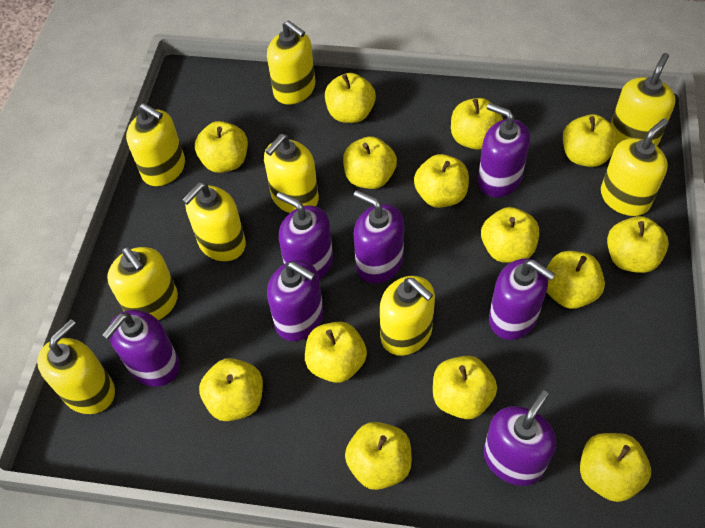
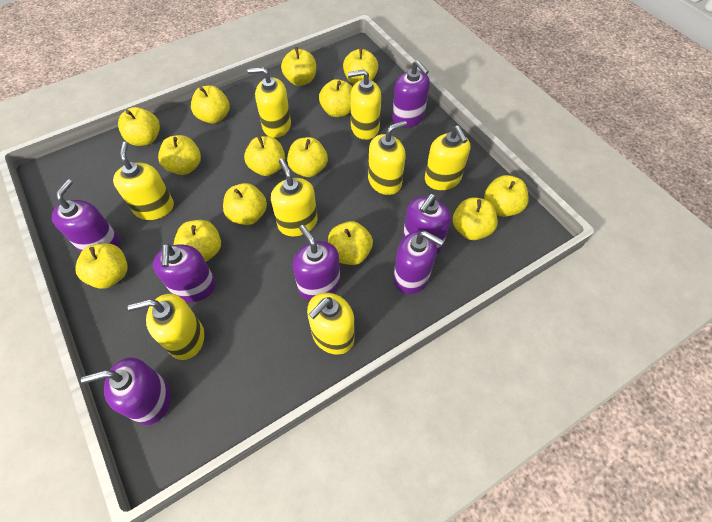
yellow soap dispenser: [37,319,115,414] [107,247,178,320] [126,103,185,186] [182,182,246,261] [264,134,319,213] [267,20,315,104] [380,276,435,356] [601,118,668,216] [611,53,676,146] = 9 -> [113,142,174,220] [128,294,204,360] [248,67,291,138] [271,159,317,236] [307,293,354,355] [348,69,381,140] [368,120,407,195] [425,126,470,190] = 8

